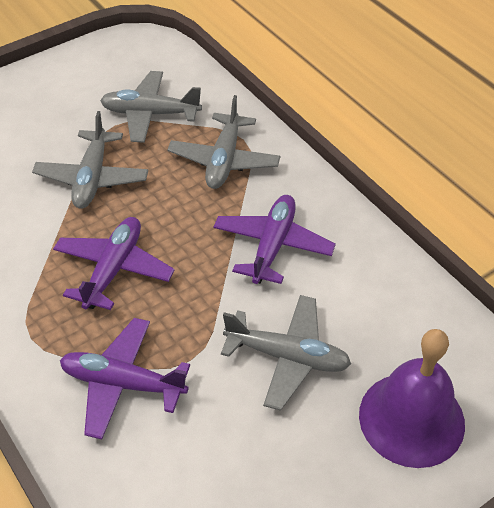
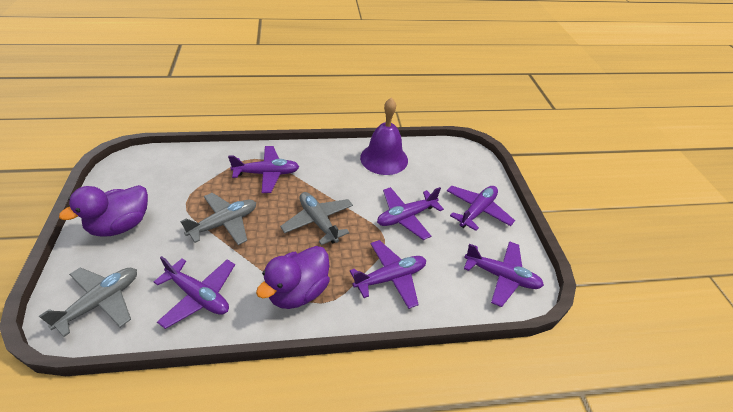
grey plane: [32,111,148,209] [100,71,202,143] [167,95,280,189] [221,295,351,411] = 4 -> [39,267,137,337] [180,193,256,245] [280,192,353,245] = 3
purple duck: none = 0 -> [59,185,148,237] [256,246,330,309] = 2
purple plane: [53,217,175,310] [60,318,190,440] [213,195,336,284] = 3 -> [154,256,235,329] [228,146,299,193] [350,240,426,309] [377,187,444,240] [447,186,515,231] [464,241,544,307] = 6

